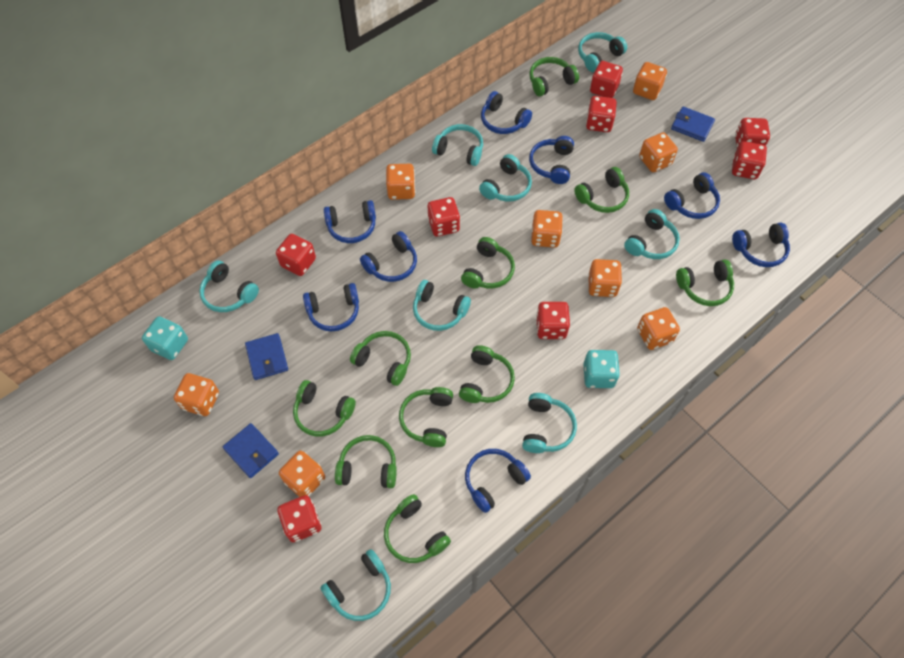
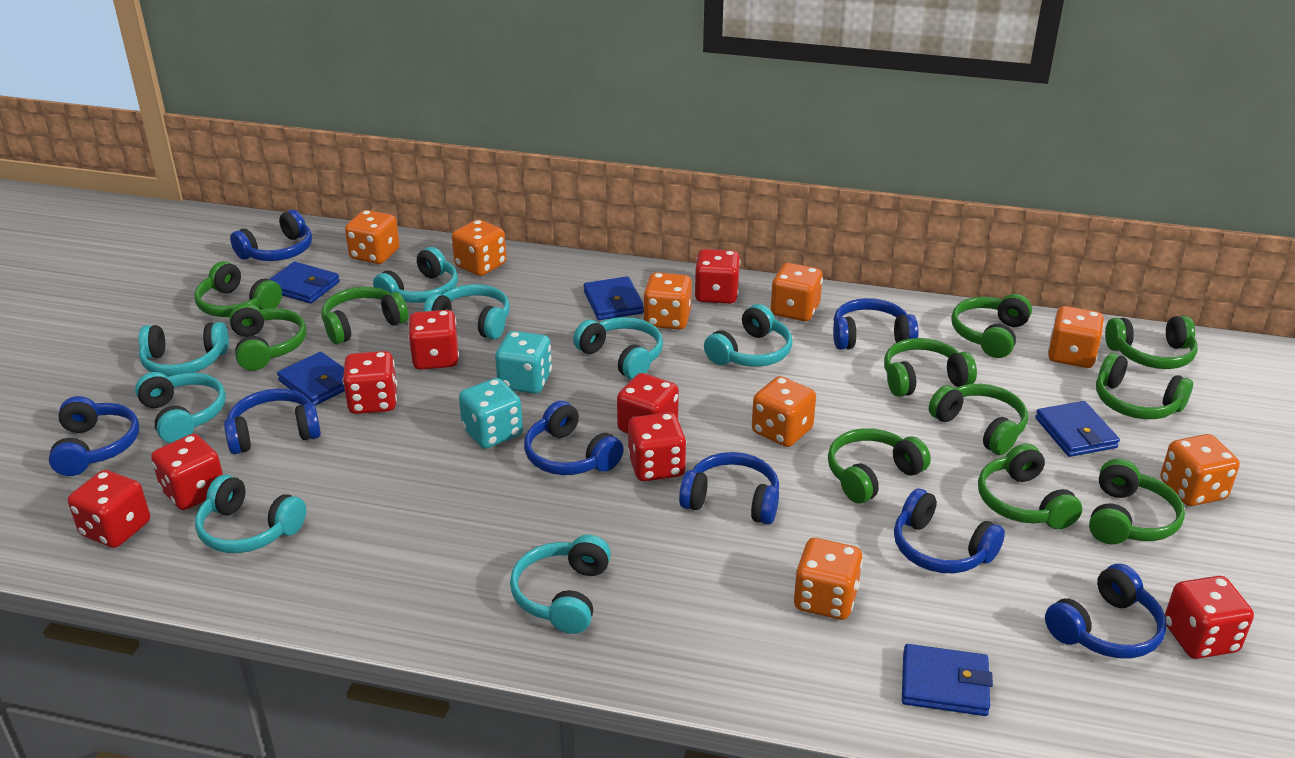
blue wallet: [223,423,279,478] [245,333,288,380] [671,106,715,142] = 3 -> [269,262,340,304] [277,352,345,406] [584,276,644,320] [902,644,993,716] [1035,401,1120,457] = 5
green headphones: [293,380,356,437] [335,435,397,488] [350,331,411,386] [384,494,451,563] [399,387,453,447] [459,345,515,403] [461,237,515,288] [529,57,579,96] [574,167,629,213] [676,259,734,306] = 10 -> [194,261,282,317] [229,303,306,371] [322,287,408,344] [828,428,931,504] [884,338,977,397] [929,384,1028,455] [951,294,1032,358] [978,443,1082,529] [1089,459,1185,544] [1096,353,1193,419] [1105,316,1198,369] = 11

